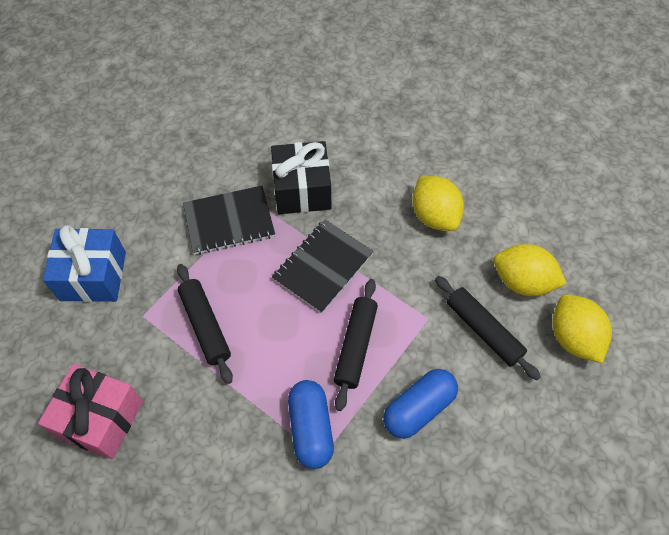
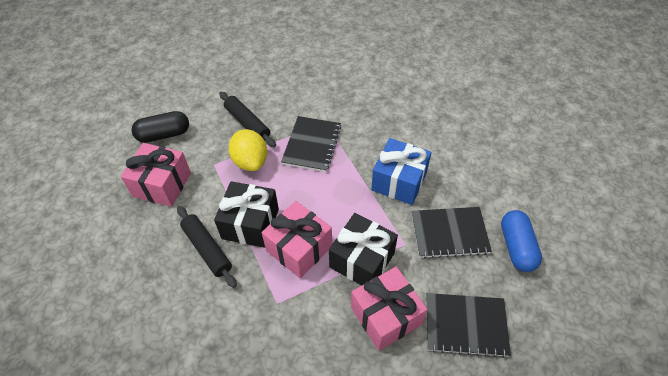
black capsule: none = 0 -> [131,111,189,143] = 1
black gift: [271,141,331,214] = 1 -> [214,181,279,248] [329,213,398,285] = 2
black notebook: [183,186,275,255] [272,219,374,314] = 2 -> [281,116,341,172] [412,207,492,259] [426,293,511,358] = 3
black rolling pin: [177,264,233,384] [334,279,378,411] [435,276,541,380] = 3 -> [177,206,237,288] [219,92,276,147] = 2
blue capsule: [288,380,334,469] [383,369,458,439] = 2 -> [501,210,542,272] = 1
pink gift: [38,364,143,459] = 1 -> [121,143,191,207] [262,201,332,278] [351,267,428,351] = 3
yellow lemon: [412,176,464,231] [494,244,567,296] [553,294,612,363] = 3 -> [229,129,267,171] = 1

